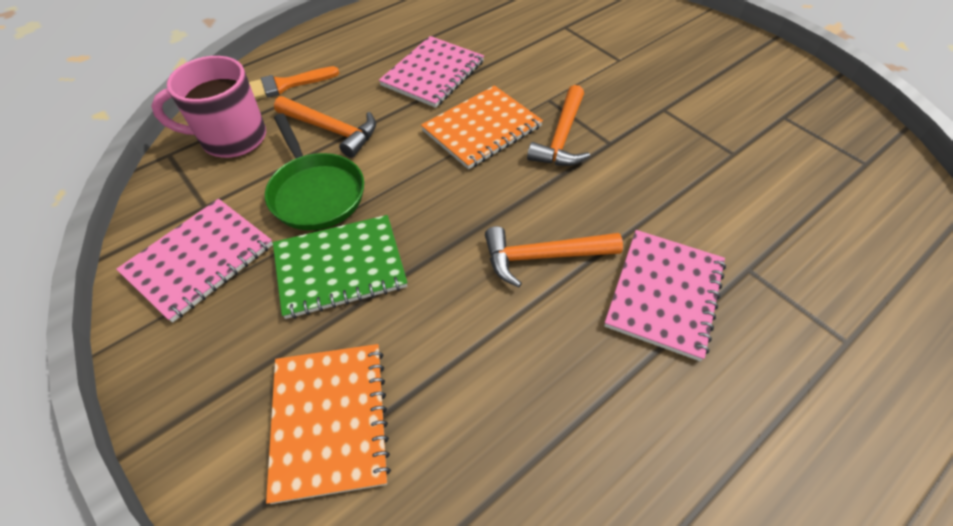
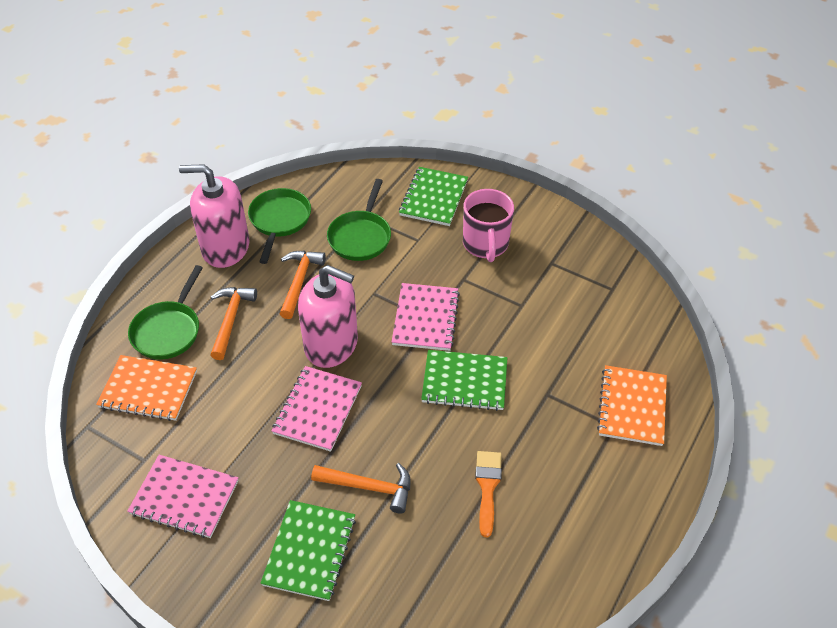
green notebook: [273,215,408,319] = 1 -> [260,500,356,601] [399,167,468,226] [421,350,507,411] = 3
green pan: [265,114,364,230] = 1 -> [128,265,203,360] [248,188,311,264] [327,179,391,261] = 3
pink soap dispenser: none = 0 -> [179,164,249,268] [298,265,358,368] = 2

